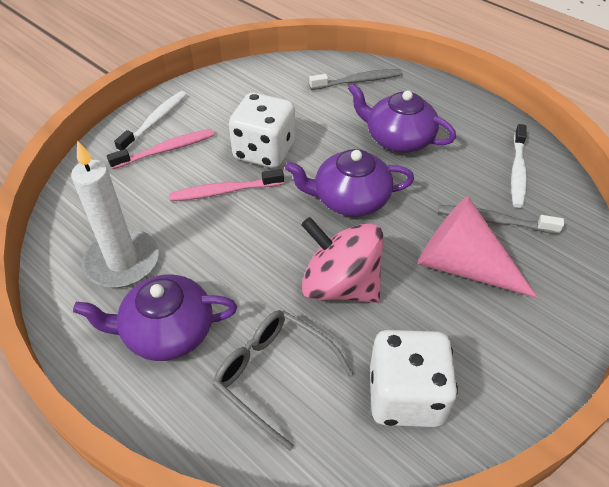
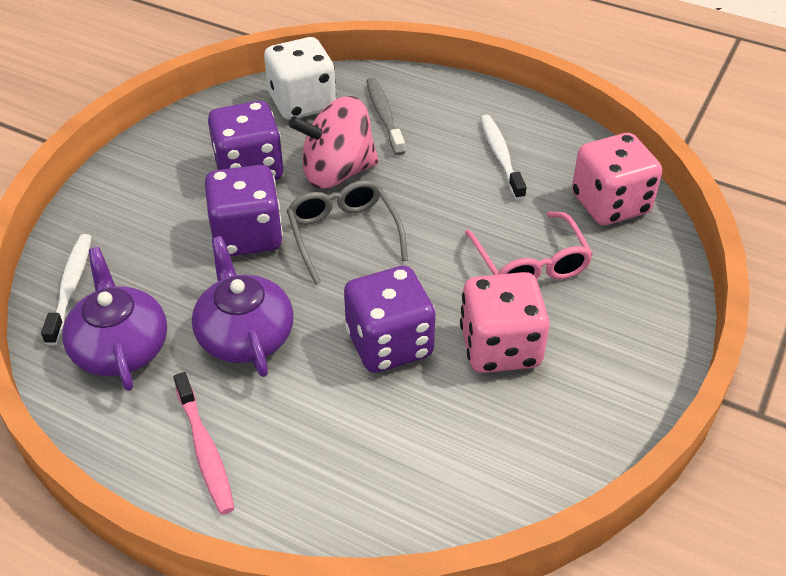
grey toothbrush: [309,69,402,90] [438,205,564,234] = 2 -> [366,77,405,155] = 1
pink cone: [417,196,538,298] = 1 -> none = 0
pink dice: none = 0 -> [460,272,550,373] [572,133,662,225] = 2
pink glasses: none = 0 -> [465,211,593,279] = 1
pink toothbrush: [107,129,214,169] [169,169,284,201] = 2 -> [174,372,235,514] = 1
purple dice: none = 0 -> [205,165,283,257] [208,101,284,180] [344,266,436,373] = 3
purple teapot: [73,275,237,361] [285,149,414,217] [348,83,456,153] = 3 -> [62,247,167,391] [192,236,294,377] = 2
white candle: [71,140,159,288] = 1 -> none = 0
white dice: [229,93,295,168] [370,330,458,427] = 2 -> [264,37,336,120] = 1

